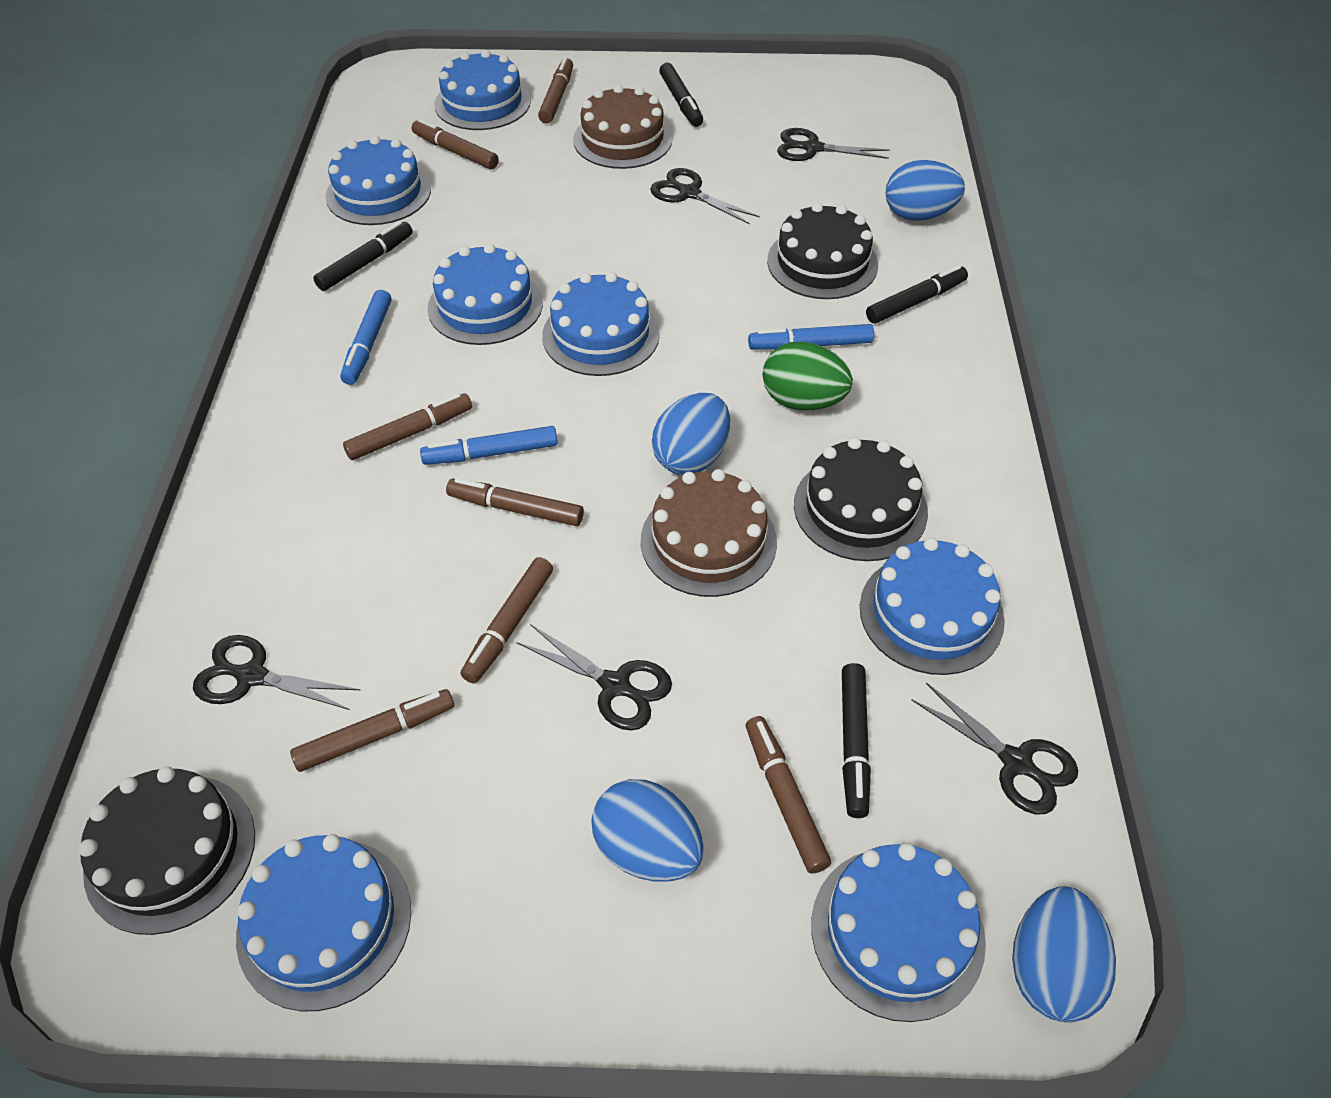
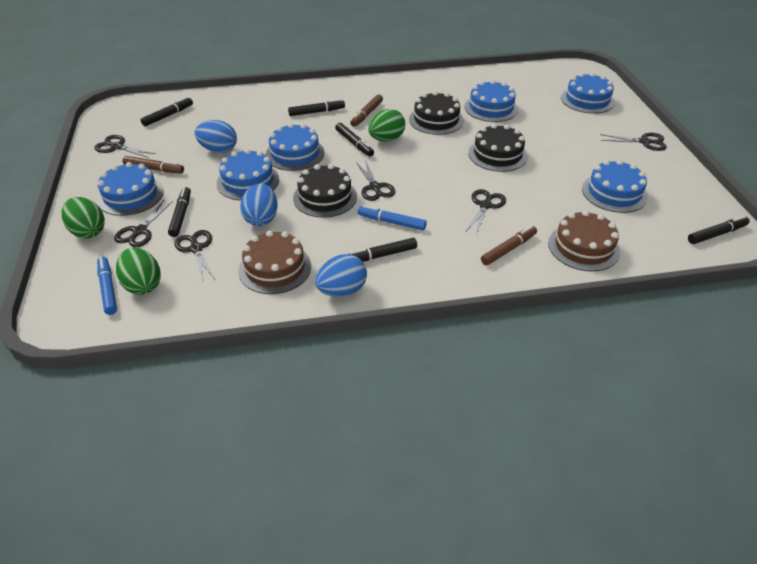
black marker: [313,221,413,291] [659,63,703,127] [842,663,871,818] [866,265,968,323] = 4 -> [141,97,193,126] [168,187,191,237] [288,99,345,116] [335,123,374,157] [349,238,417,262] [688,215,750,244] = 6
black scissors: [193,635,360,710] [517,624,672,731] [650,168,760,225] [777,128,889,161] [912,682,1078,814] = 5 -> [94,135,156,158] [114,200,173,247] [174,230,215,280] [356,160,395,201] [466,189,506,235] [600,133,667,151] = 6
blue cake: [236,834,411,1011] [325,136,431,225] [428,244,543,345] [434,50,531,130] [542,272,660,376] [811,843,986,1022] [860,538,1005,675] = 7 -> [97,162,164,216] [217,149,279,201] [265,123,325,171] [465,80,518,122] [561,73,615,114] [582,160,648,213] = 6
blue egg: [591,779,704,882] [652,393,730,475] [886,160,965,221] [1012,886,1116,1023] = 4 -> [195,120,237,153] [240,184,278,226] [315,254,367,297] = 3
blue marker: [340,290,391,385] [420,426,558,465] [748,324,874,350] = 3 -> [97,257,117,315] [358,205,427,230] = 2
brown marker: [290,689,454,772] [343,393,472,460] [412,118,499,169] [446,478,584,526] [461,557,553,684] [538,57,573,124] [746,716,831,874] = 7 -> [122,156,184,174] [350,94,383,127] [481,225,537,265] = 3
green egg: [763,341,853,410] = 1 -> [62,197,105,238] [116,248,161,295] [368,109,405,142] = 3

